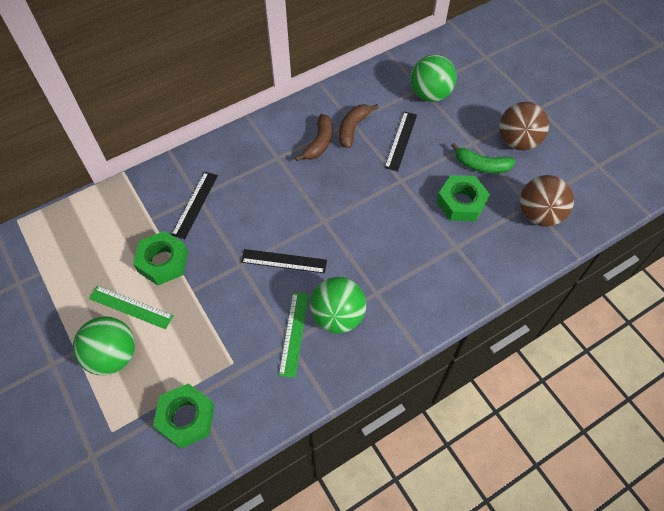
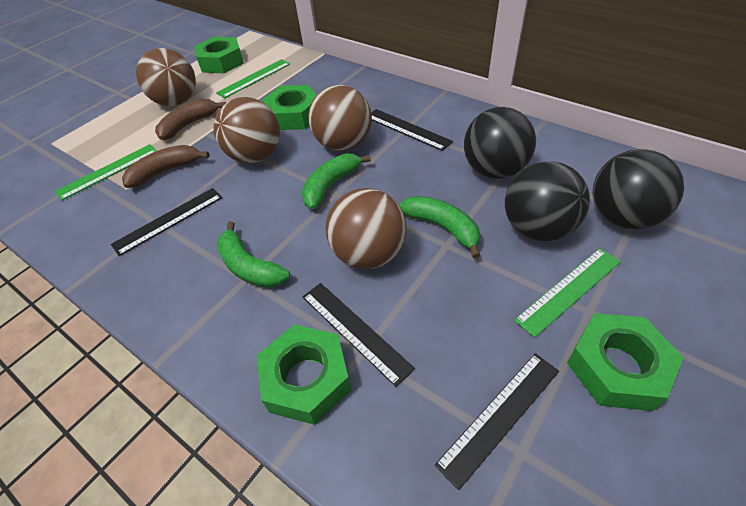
black ball: none = 0 -> [464,107,536,179] [505,161,590,241] [592,149,684,229] = 3
black ruler: [171,172,218,239] [241,249,327,273] [384,111,417,171] = 3 -> [111,188,223,256] [302,283,415,387] [371,109,453,151] [435,353,559,490] = 4
brown ball: [499,102,549,150] [520,175,574,227] = 2 -> [136,48,196,106] [214,97,280,163] [308,85,372,151] [325,188,407,269] = 4
green ball: [73,316,135,375] [310,277,366,333] [410,55,456,102] = 3 -> none = 0
green banana: [451,143,515,173] = 1 -> [217,221,290,288] [302,154,371,209] [399,196,480,258] = 3
green nut: [133,231,188,285] [153,383,215,449] [437,175,490,222] = 3 -> [194,37,244,74] [257,325,351,425] [262,85,317,130] [567,313,684,411] = 4
green ruler: [89,286,174,329] [279,292,309,378] = 2 -> [55,144,157,201] [216,59,290,99] [514,248,621,338] = 3

